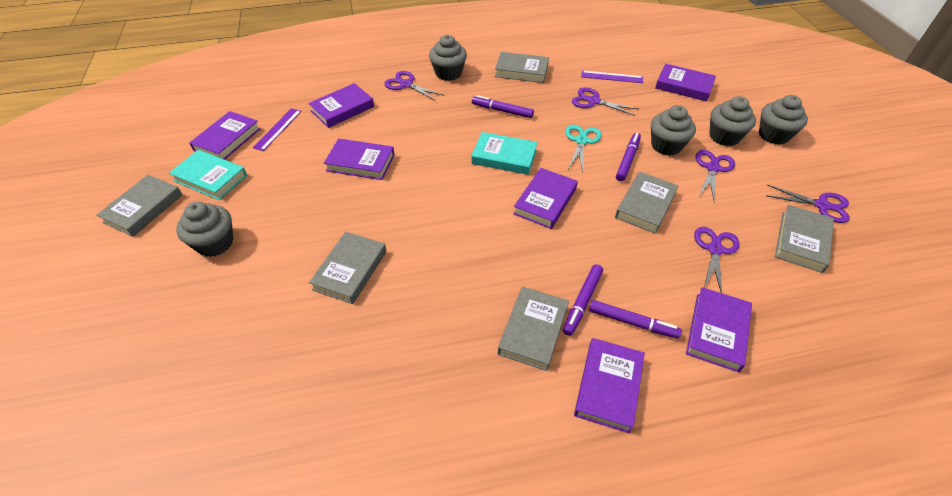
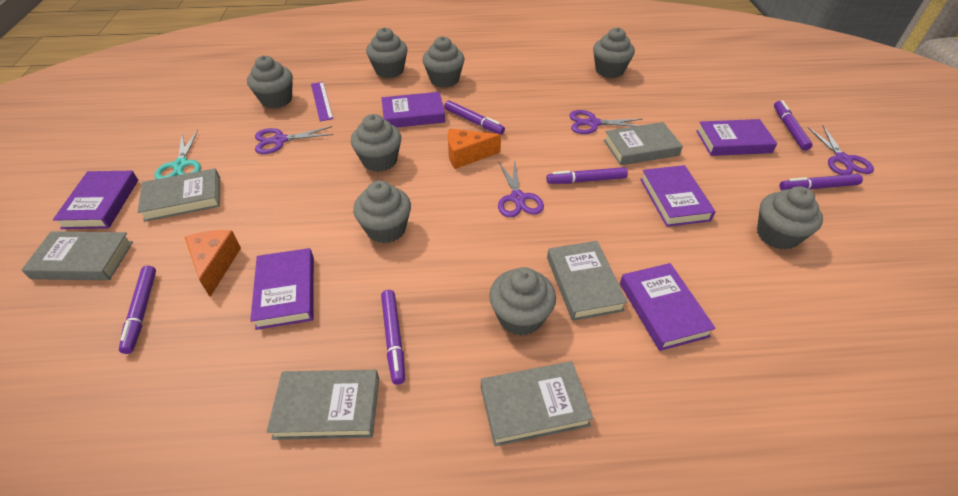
grey cupcake: [176,202,233,257] [429,35,467,81] [651,105,696,156] [709,96,756,146] [759,95,808,145] = 5 -> [247,56,293,109] [351,114,401,172] [353,180,411,243] [366,27,408,78] [423,36,465,88] [489,267,556,336] [593,27,635,78] [757,186,823,250] = 8
orange cheese: none = 0 -> [185,230,241,297] [448,129,501,169] = 2
purple book: [189,111,261,160] [308,83,374,128] [324,139,395,180] [513,168,578,229] [574,338,645,434] [655,64,716,101] [686,287,752,372] = 7 -> [53,171,138,229] [250,248,314,330] [382,92,445,128] [620,263,716,351] [640,165,716,227] [696,119,777,156] = 6
purple marker: [472,95,534,118] [563,264,603,336] [589,300,682,339] [616,133,641,181] = 4 -> [119,266,156,354] [381,290,405,385] [444,101,505,135] [546,167,628,184] [774,100,813,151] [779,174,863,190] = 6
purple ruler: [253,108,301,151] [581,71,643,83] = 2 -> [311,82,333,121] = 1
purple scissors: [384,71,444,101] [572,87,638,116] [694,227,739,293] [695,150,735,201] [766,185,850,223] = 5 -> [255,126,334,154] [498,161,544,217] [569,110,642,134] [808,126,874,175] = 4
turquoise book: [169,150,247,200] [471,132,538,175] = 2 -> none = 0

